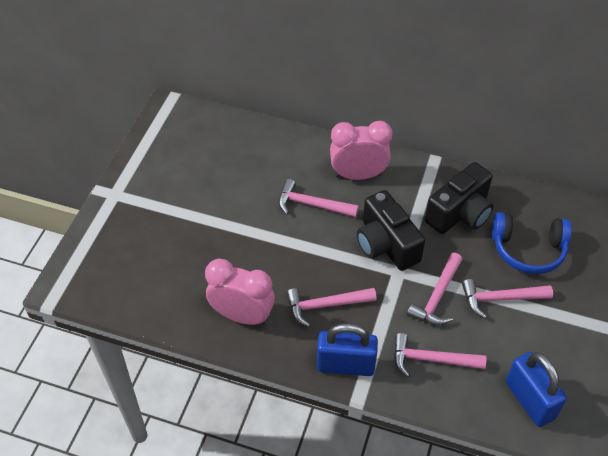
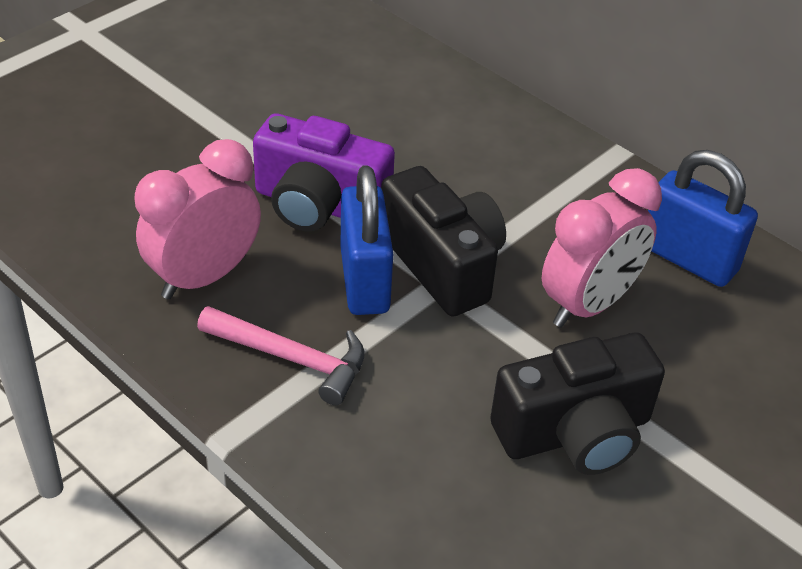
blue headphones: [492,212,572,274] = 1 -> none = 0
pink hammer: [279,179,359,217] [286,288,377,327] [394,333,486,377] [407,253,462,325] [462,279,553,318] = 5 -> [197,306,365,405] = 1
purple camera: none = 0 -> [253,113,395,232] = 1

